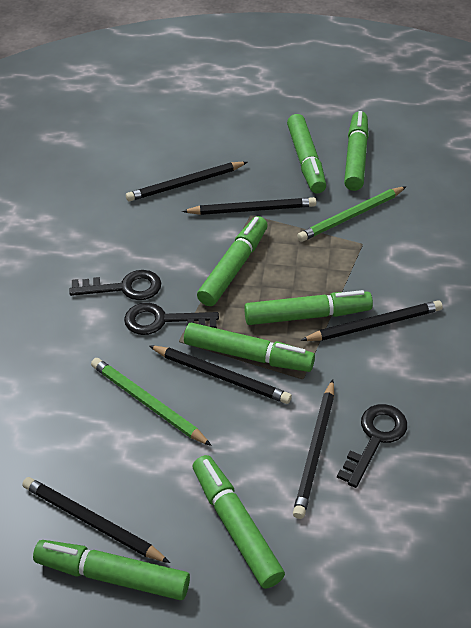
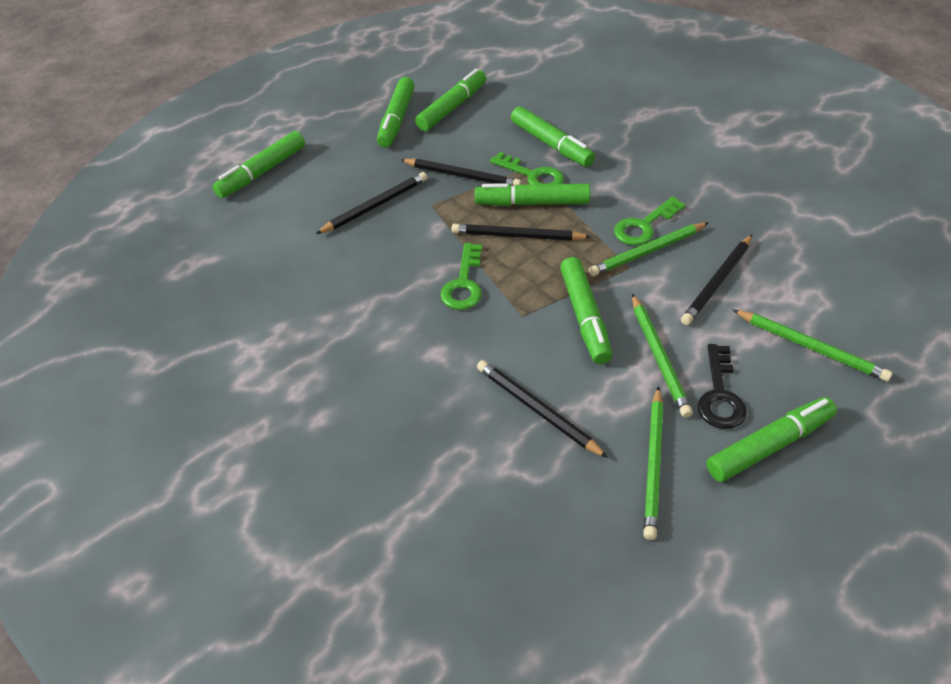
black key: [69,270,161,300] [124,303,219,335] [337,404,407,488] = 3 -> [698,344,747,429] = 1
black pencil: [22,477,170,563] [126,162,248,202] [149,346,292,404] [182,197,316,215] [293,379,334,519] [301,300,443,341] = 6 -> [316,172,427,234] [401,159,522,186] [452,224,591,241] [477,360,608,458] [681,235,752,325] = 5
green key: none = 0 -> [440,243,482,310] [490,152,564,185] [614,196,686,246] = 3
green pencil: [91,358,212,446] [297,186,407,242] = 2 -> [589,222,709,276] [632,294,693,418] [643,386,663,540] [733,310,892,381] = 4

